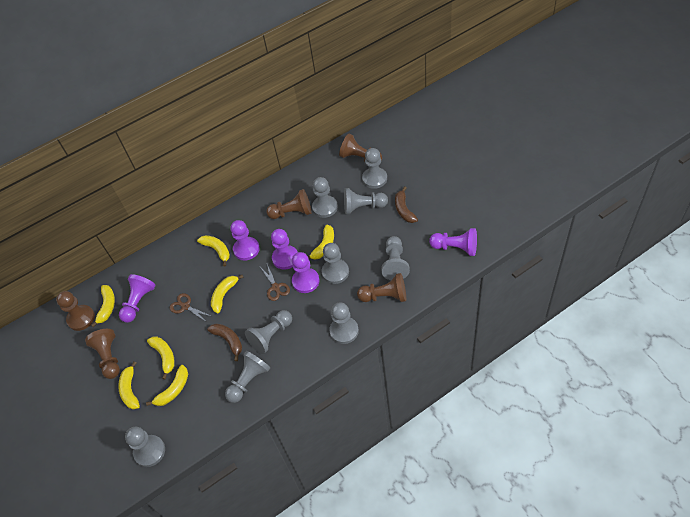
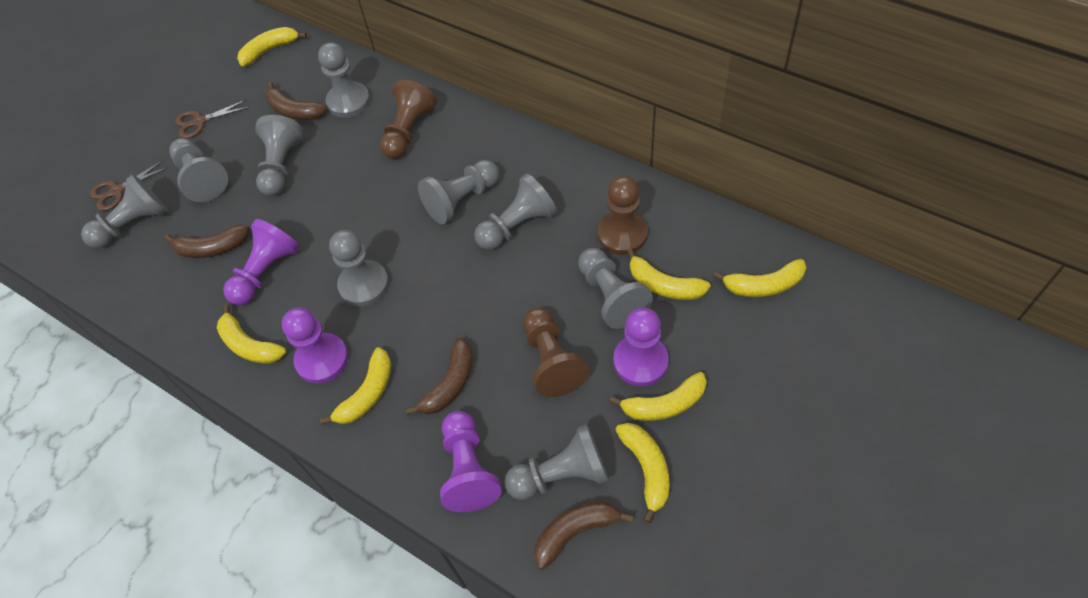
brown banana: [207,323,242,361] [395,186,418,223] = 2 -> [164,224,249,258] [266,82,327,120] [405,337,473,415] [534,501,634,570] = 4
brown pawn: [56,291,95,331] [85,329,120,379] [266,189,311,219] [339,134,382,162] [357,273,406,302] = 5 -> [380,80,437,159] [523,308,589,397] [598,176,648,255] = 3
purple pawn: [119,274,156,323] [230,220,260,261] [271,229,298,270] [292,252,319,293] [429,228,477,256] = 5 -> [223,219,299,305] [282,307,348,384] [440,411,502,512] [613,308,669,386] = 4

